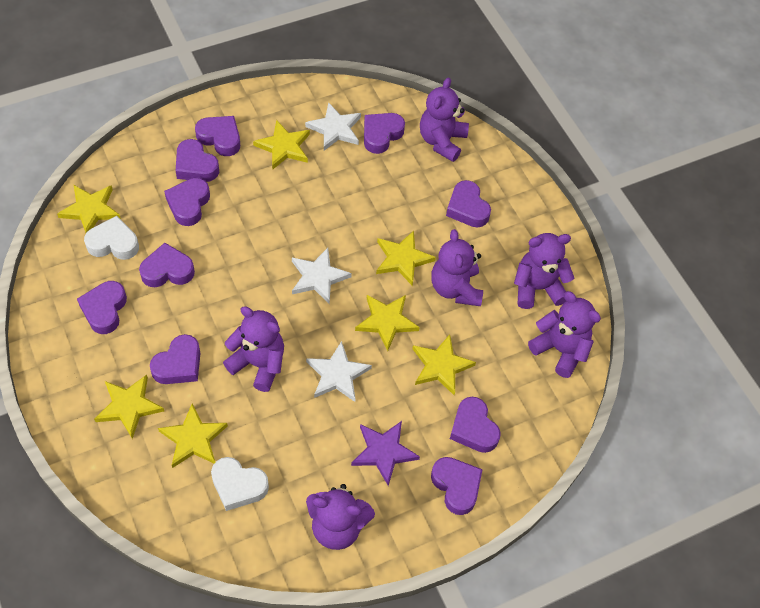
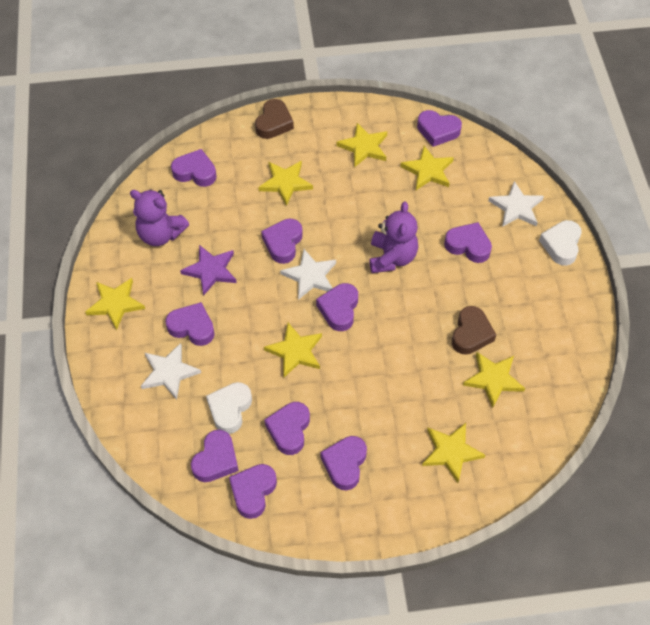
brown heart: none = 0 -> [255,99,294,139] [452,306,496,355] = 2
purple teddy bear: [223,306,284,392] [306,484,375,550] [420,77,469,162] [431,229,483,306] [514,233,574,309] [528,291,601,378] = 6 -> [130,189,189,246] [369,202,418,273] = 2

